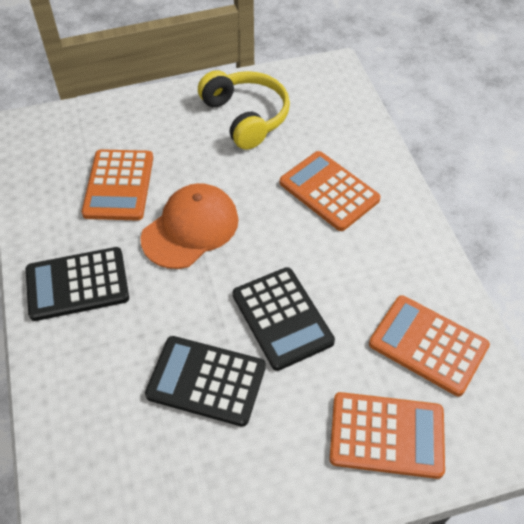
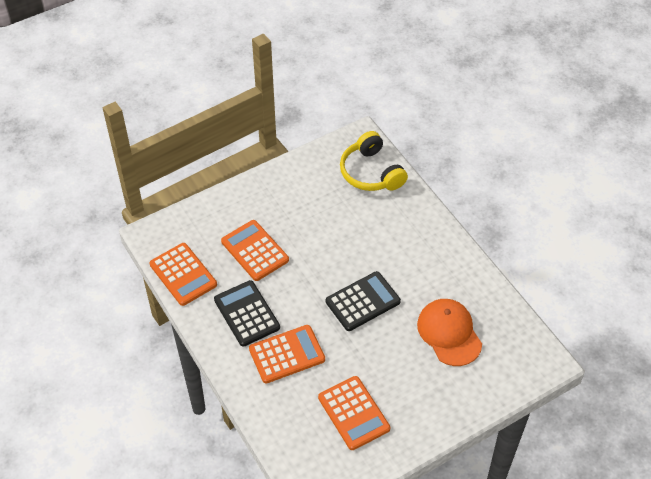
black calculator: [26,247,129,321] [145,336,266,427] [233,267,335,371] = 3 -> [214,280,280,347] [326,271,401,331] = 2

